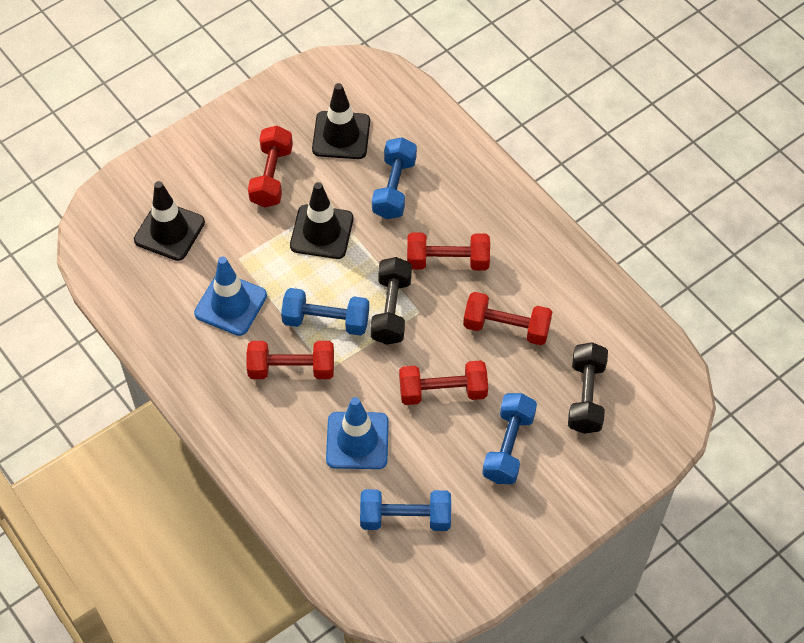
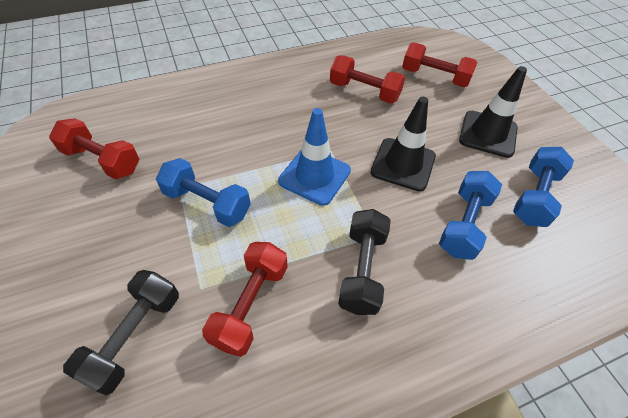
black traffic cone: [134,181,205,261] [290,182,354,259] [312,83,370,159] = 3 -> [370,97,436,191] [459,66,527,158] = 2
blue dumbbell: [281,288,369,336] [360,489,451,531] [372,137,417,219] [482,393,537,484] = 4 -> [156,158,251,227] [439,171,502,260] [513,147,574,227] = 3
blue traffic cone: [194,256,267,336] [326,397,389,469] = 2 -> [278,108,351,206] = 1
red dumbbell: [247,341,334,379] [248,126,293,207] [399,360,488,405] [407,233,490,271] [463,292,552,345] = 5 -> [49,118,140,179] [202,242,288,357] [330,55,405,104] [402,42,478,87] = 4

